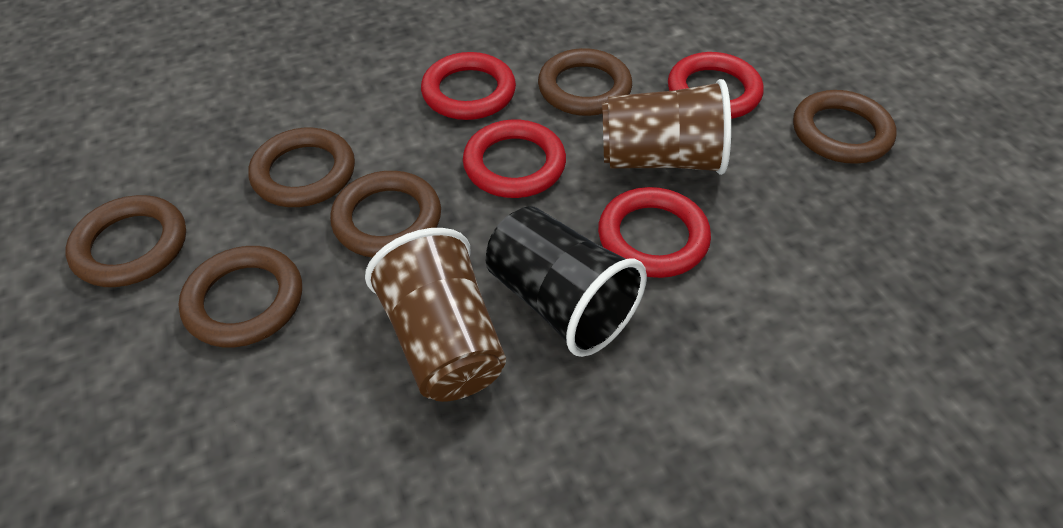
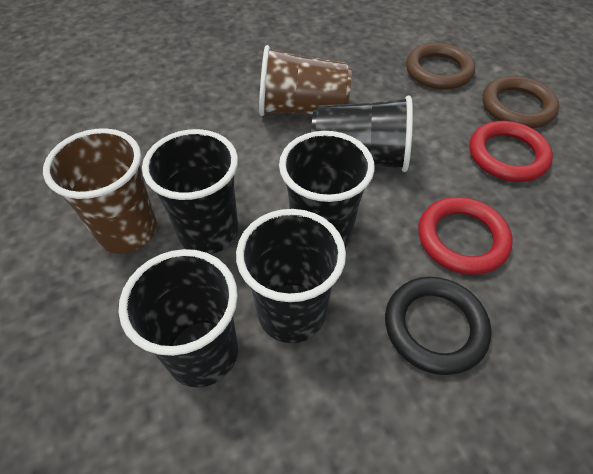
black cup: [486,206,647,357] = 1 -> [119,249,238,387] [142,129,238,254] [236,209,346,343] [279,131,374,248] [311,95,413,172] = 5
black ring: none = 0 -> [385,277,491,375] = 1
brown ring: [65,195,186,287] [178,246,302,347] [248,128,355,207] [330,171,441,258] [538,48,632,116] [793,90,897,164] = 6 -> [406,43,475,90] [483,76,559,128] = 2
red ring: [421,52,516,120] [463,119,566,198] [598,187,711,278] [668,52,764,119] = 4 -> [418,197,513,275] [469,121,553,182] = 2

